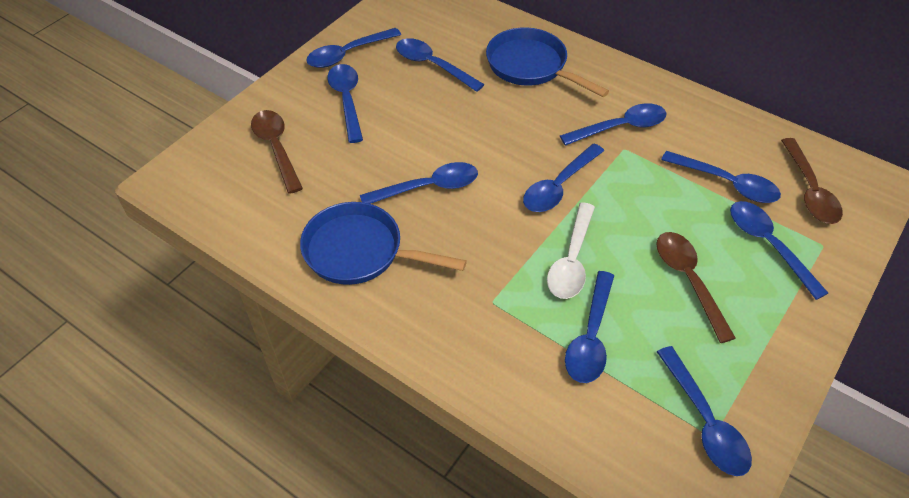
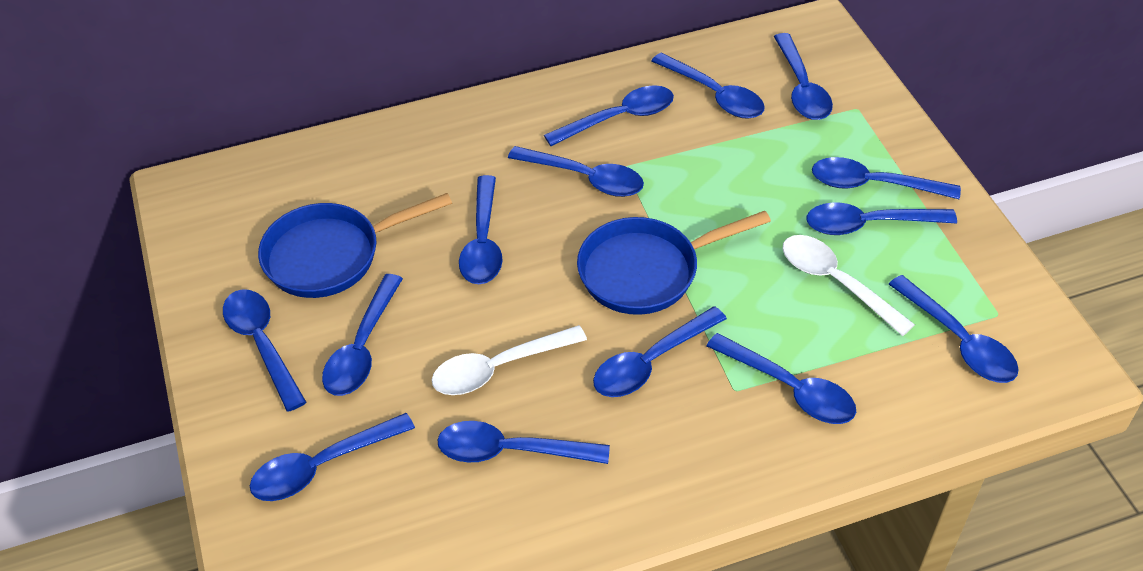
blue spoon: [306,28,401,68] [327,64,363,143] [360,162,478,204] [396,38,484,92] [523,144,604,212] [560,103,667,146] [565,271,614,383] [657,346,752,476] [661,151,781,203] [730,201,828,300] = 10 -> [223,289,306,412] [250,413,415,501] [322,274,403,396] [437,421,610,464] [459,175,503,284] [508,146,644,197] [544,85,674,146] [593,306,727,397] [652,52,765,119] [707,333,856,424] [774,33,833,120] [806,202,957,235] [812,157,961,199] [889,275,1019,383] = 14
brown spoon: [251,110,303,194] [656,232,736,343] [781,138,843,224] = 3 -> none = 0
white spoon: [547,202,595,299] = 1 -> [432,325,587,395] [782,235,915,336] = 2

